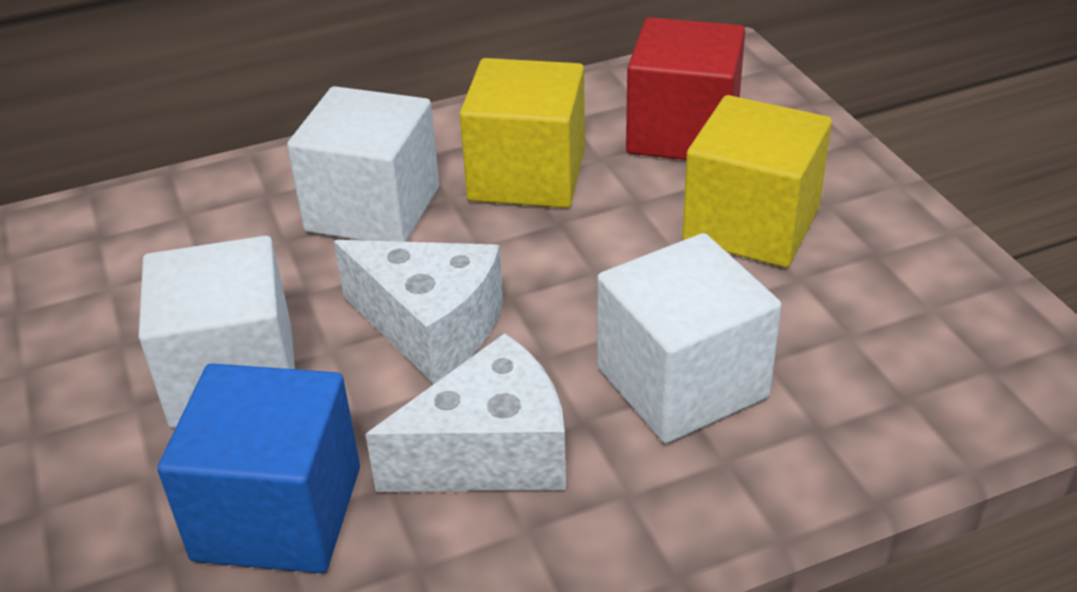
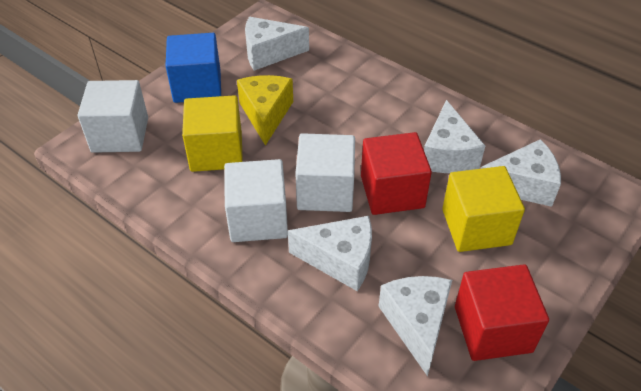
red cube: [626,17,745,160] = 1 -> [361,132,432,215] [455,264,549,361] = 2
white cheese: [334,240,503,384] [365,333,566,492] = 2 -> [245,17,309,71] [288,216,372,291] [378,276,452,377] [424,100,485,173] [481,139,561,207] = 5
yellow cheese: none = 0 -> [237,75,293,146] = 1

